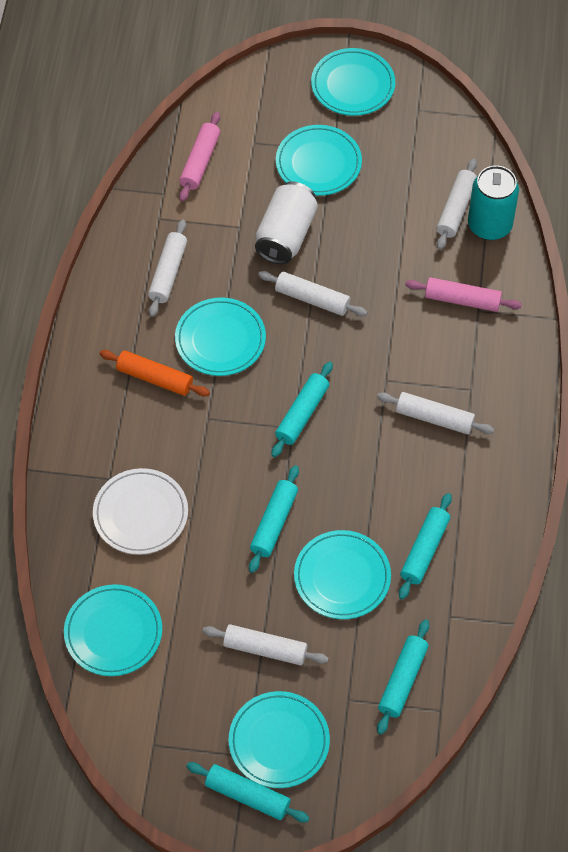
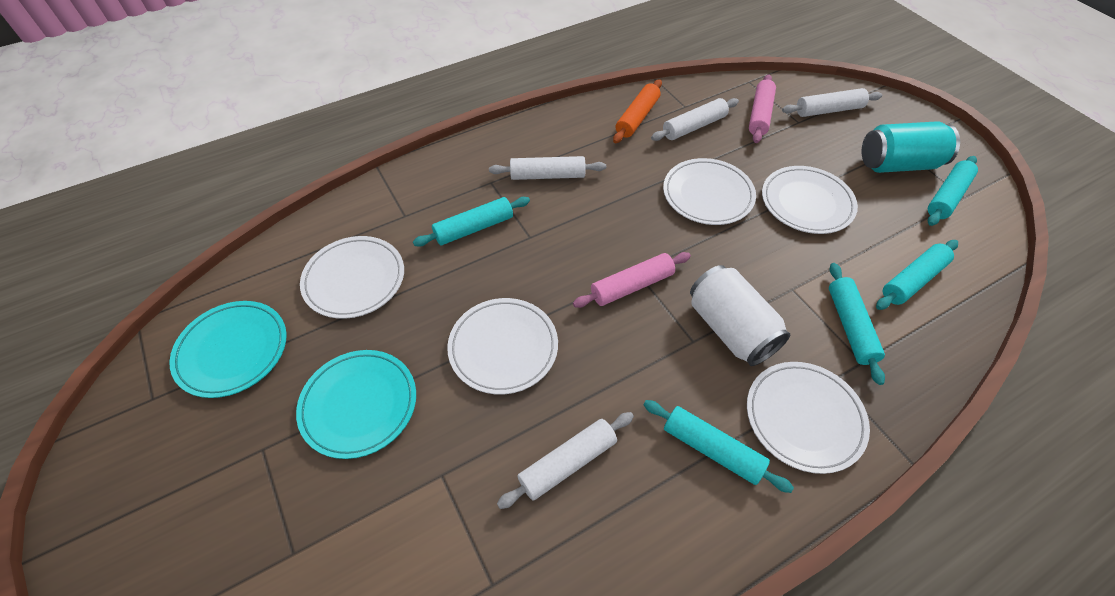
turquoise plate: [64,584,162,676] [175,298,266,376] [229,691,330,788] [276,125,362,196] [294,530,391,619] [311,48,395,116] = 6 -> [169,301,286,398] [296,350,416,459] = 2
white plate: [93,468,188,555] = 1 -> [300,236,404,319] [447,298,558,394] [663,158,756,225] [747,362,870,474] [762,166,858,234] = 5
white rolling pin: [148,219,187,317] [202,624,329,665] [258,271,368,316] [377,392,494,434] [437,158,477,250] = 5 -> [489,156,606,180] [497,412,634,509] [651,98,739,141] [782,88,882,117] = 4

